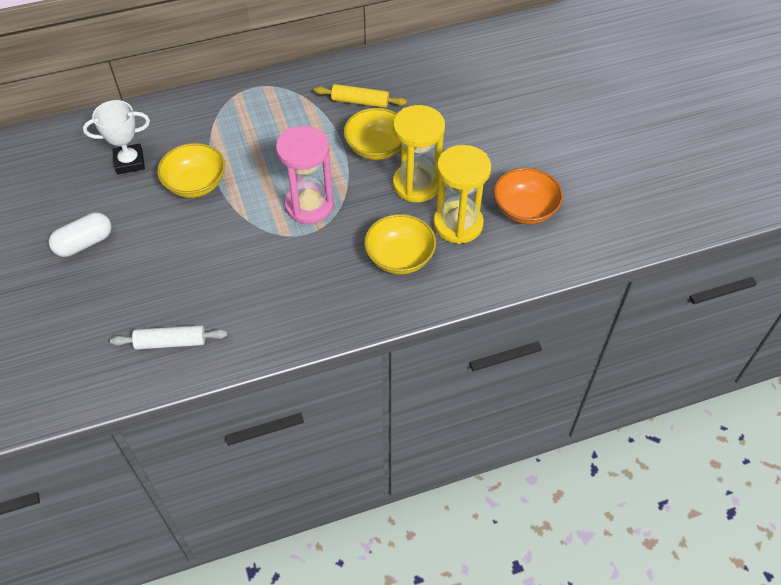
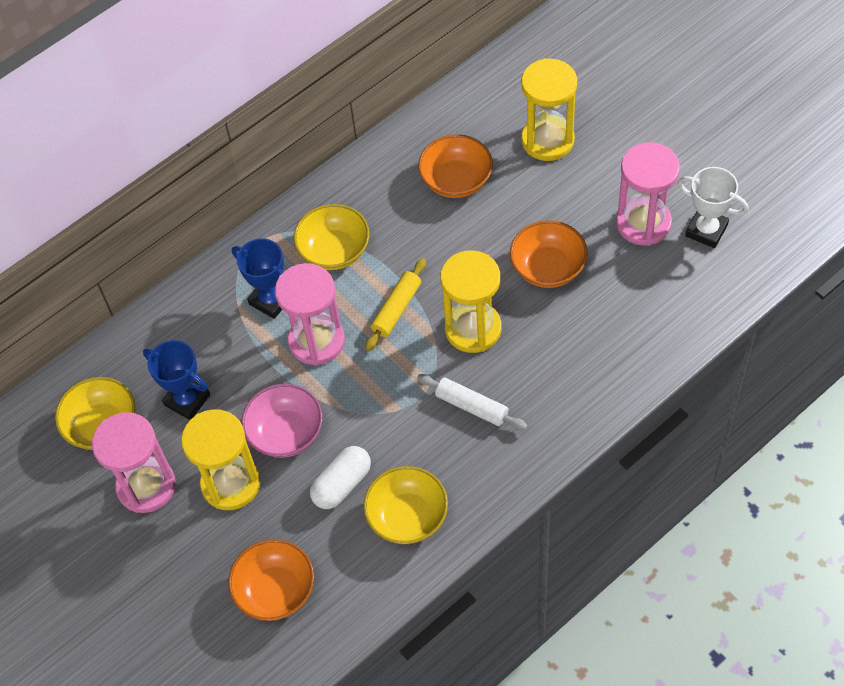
blue trophy: none = 0 -> [143,340,210,420] [232,238,284,319] = 2
orange bowl: [494,168,563,224] = 1 -> [228,539,314,621] [418,134,493,198] [510,220,588,288] = 3
pink bowl: none = 0 -> [241,384,323,458] = 1
pink hourglass: [276,126,334,224] = 1 -> [92,412,176,513] [275,263,345,366] [616,142,680,246] = 3
yellow hourglass: [393,105,445,202] [433,145,491,244] = 2 -> [181,409,260,510] [440,250,502,353] [521,58,577,161] = 3

